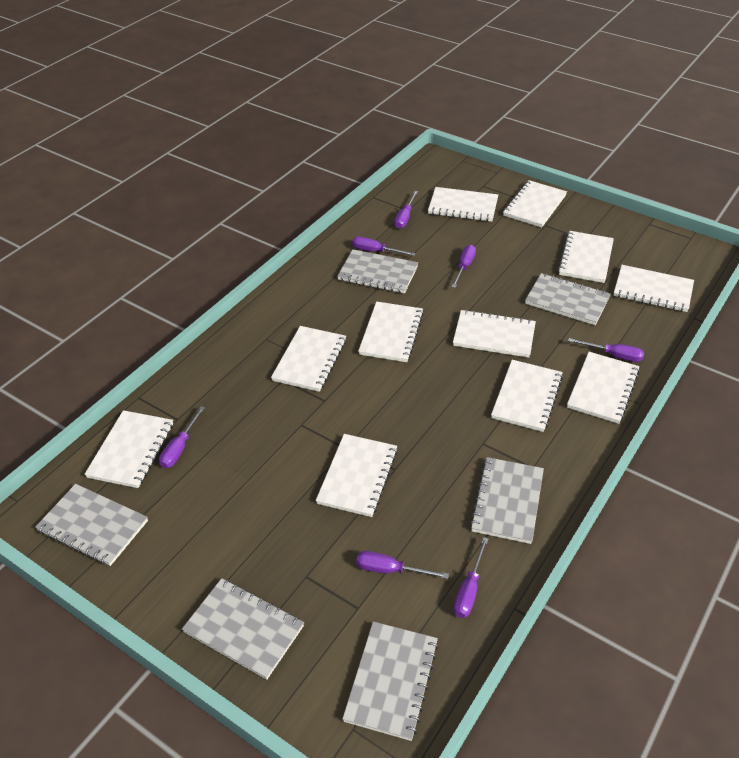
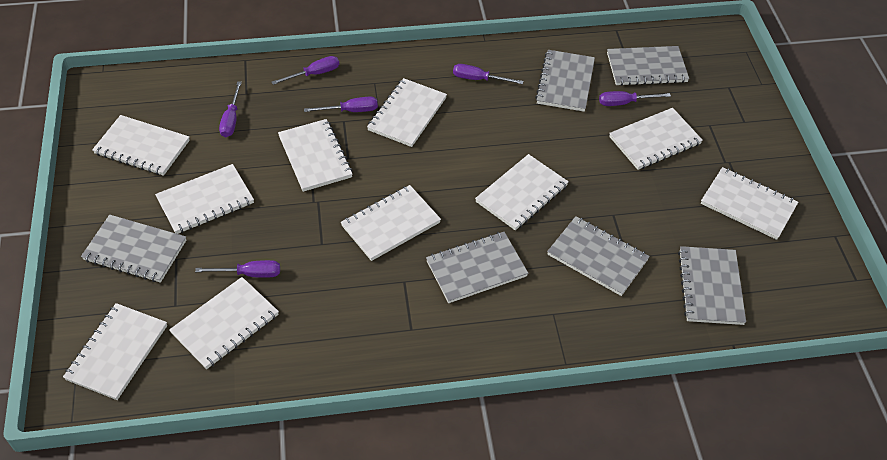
purple screwdriver: [159,406,205,468] [352,236,415,256] [356,551,449,579] [394,191,418,228] [451,245,476,288] [453,537,489,618] [568,338,644,362] = 7 -> [195,260,280,278] [219,81,242,137] [272,56,339,85] [304,97,378,112] [453,64,524,84] [599,91,671,106] = 6
white notebook: [84,410,173,488] [271,326,346,392] [316,434,398,517] [358,301,424,362] [428,187,498,222] [453,310,536,358] [491,360,563,432] [503,180,567,228] [558,231,614,283] [567,352,640,424] [613,265,694,312] = 11 -> [63,303,167,400] [92,115,190,176] [155,164,254,234] [169,277,279,369] [278,119,353,192] [341,185,441,261] [367,78,447,147] [475,154,569,230] [609,108,703,170] [701,167,798,240] = 10

